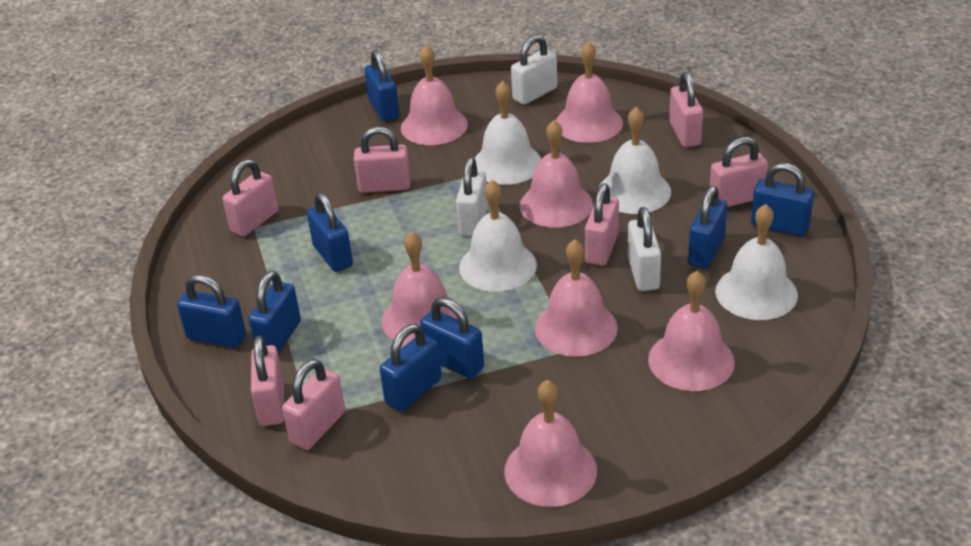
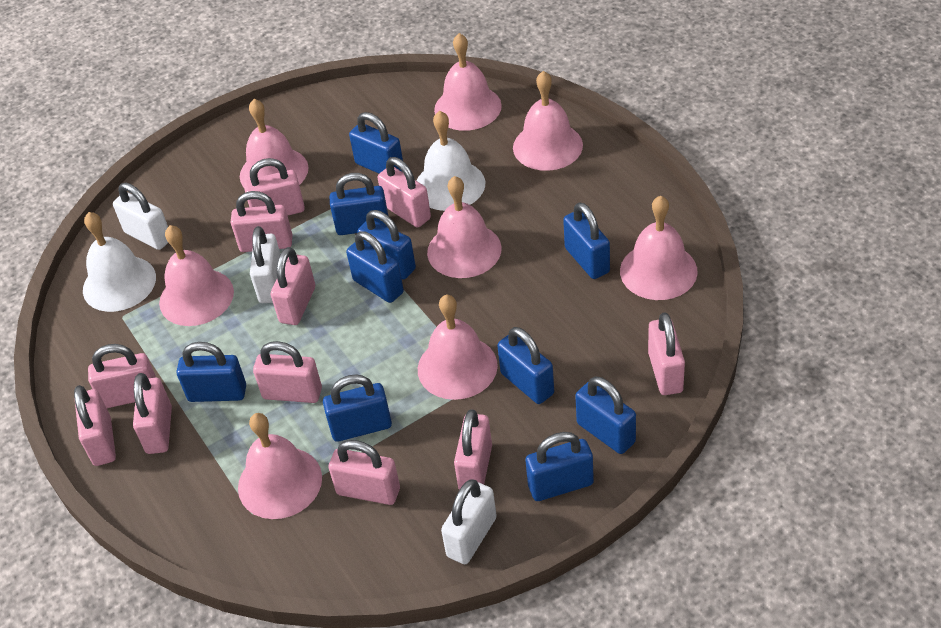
blue padlock: [177,275,246,348] [248,271,301,354] [307,192,353,272] [364,50,399,121] [380,324,442,412] [420,297,484,379] [688,186,727,268] [751,163,814,236] = 8 -> [176,342,246,402] [323,374,392,442] [330,173,388,235] [346,231,404,303] [349,112,403,173] [357,210,416,280] [497,327,554,404] [526,432,594,501] [563,202,610,279] [575,377,636,454] = 10
pink bell: [381,231,458,345] [401,45,468,145] [504,380,597,507] [520,120,593,228] [535,239,618,357] [556,41,623,143] [648,271,735,391] = 7 -> [159,225,234,326] [238,413,322,519] [240,99,308,187] [418,295,498,400] [427,176,502,278] [434,33,502,131] [513,71,583,171] [620,196,698,300] = 8
pink padlock: [223,159,278,237] [251,335,284,426] [282,359,345,450] [354,127,411,193] [585,183,619,266] [669,72,703,147] [710,137,768,207] = 7 -> [74,385,116,466] [88,344,156,408] [133,373,172,454] [231,191,293,252] [244,158,305,216] [253,341,322,403] [271,247,315,325] [329,440,400,505] [378,157,431,227] [454,409,492,490] [648,313,685,395] = 11
white bell: [459,180,537,292] [475,81,541,185] [599,107,671,214] [715,204,798,320] = 4 -> [83,212,156,312] [416,111,485,211] = 2

